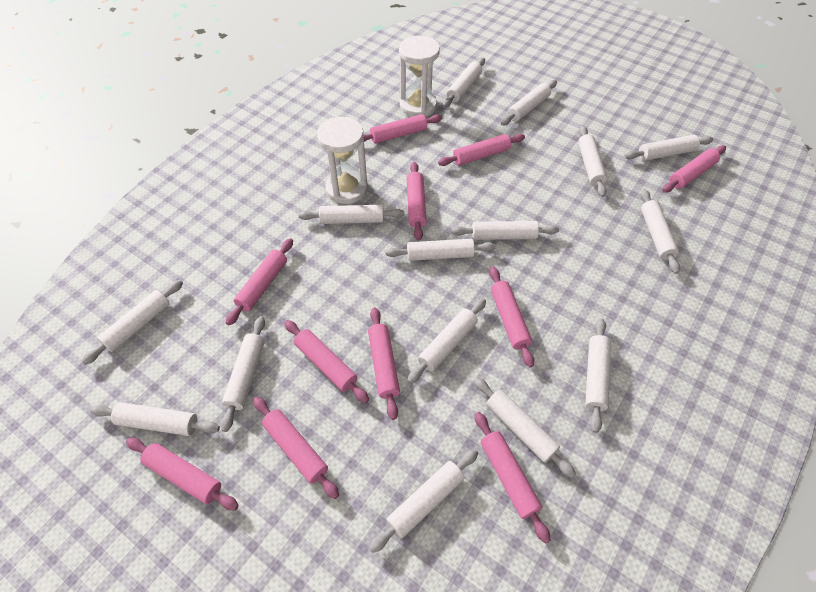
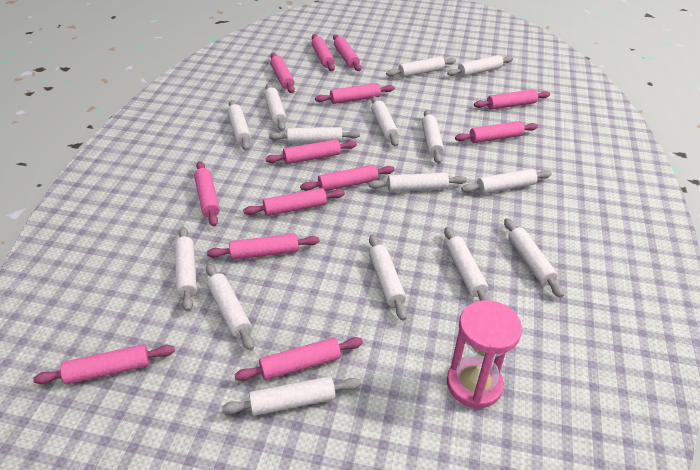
pink hourglass: none = 0 -> [447,300,522,409] = 1
pink rolling pin: [126,438,239,510] [226,238,293,325] [253,397,339,499] [284,320,369,403] [364,114,442,143] [368,307,400,420] [407,162,427,241] [438,134,525,166] [475,412,551,544] [489,267,534,368] [662,145,726,193] = 11 -> [33,344,175,385] [194,161,220,226] [207,233,320,260] [235,337,363,381] [243,188,345,216] [266,139,357,164] [270,53,295,93] [300,165,395,191] [312,34,335,71] [315,83,395,104] [333,34,361,71] [455,121,538,143] [474,89,550,110] = 13
white hourglass: [317,117,368,204] [399,35,440,117] = 2 -> none = 0

